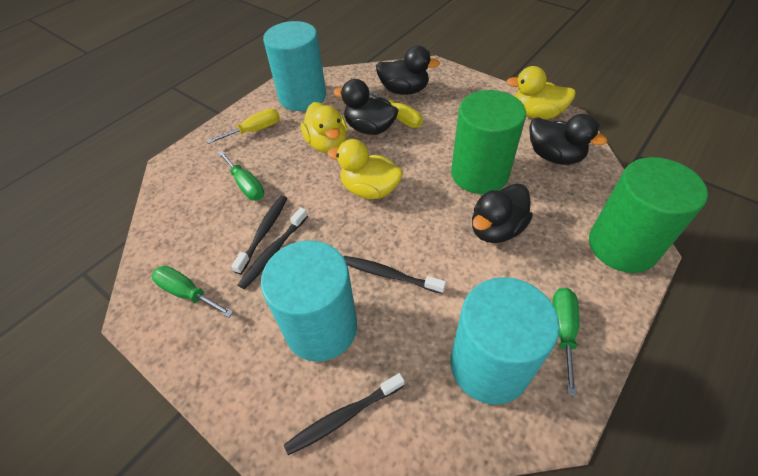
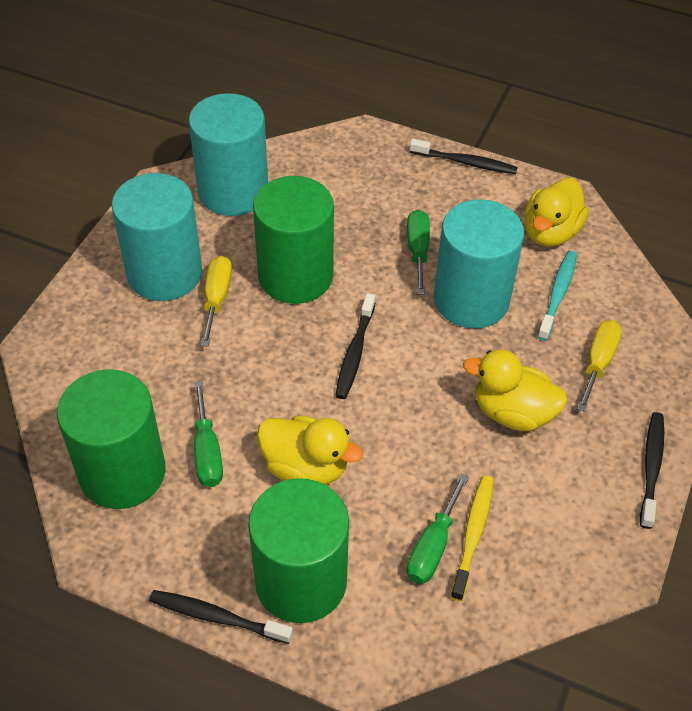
black duck: [333,79,399,135] [376,46,440,95] [472,184,533,243] [530,114,607,165] = 4 -> none = 0
green cylinder: [451,90,526,194] [589,157,708,273] = 2 -> [57,369,165,509] [248,478,349,623] [253,176,334,304] = 3
turquoise toothbrush: none = 0 -> [537,251,577,341] = 1
yellow toothbrush: none = 0 -> [451,475,494,601] = 1

